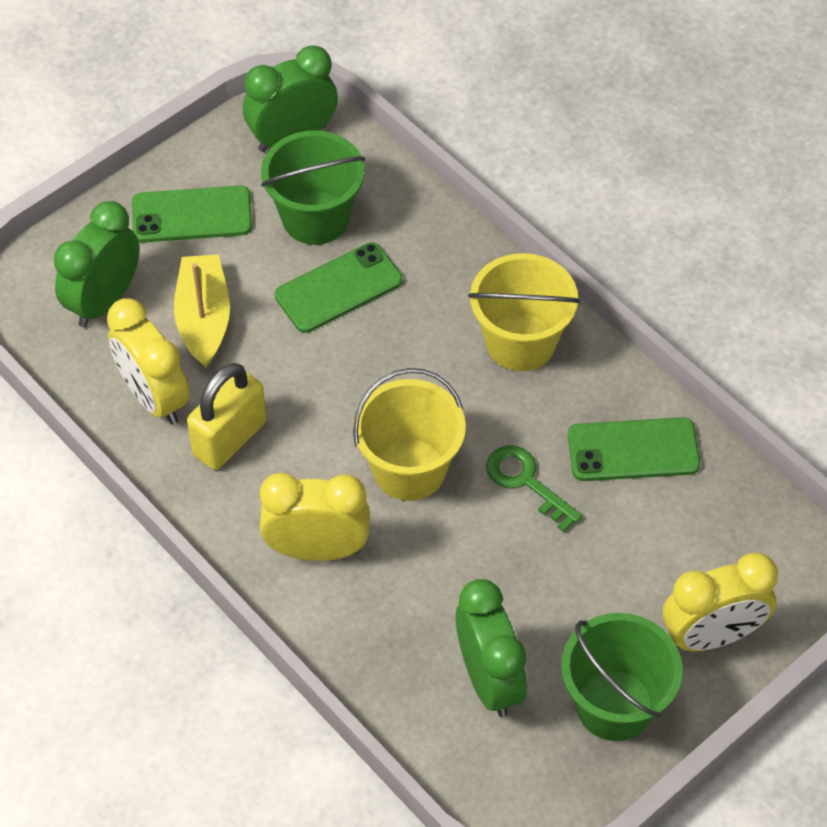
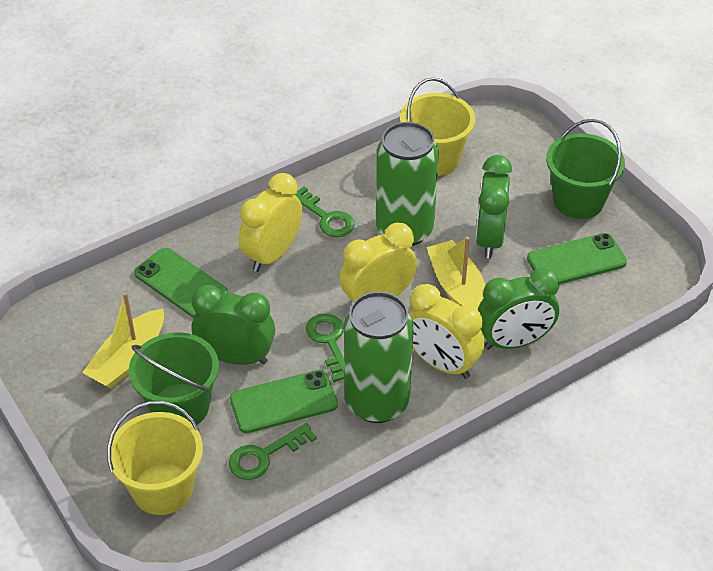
green can: none = 0 -> [344,291,414,423] [376,122,439,246] = 2
green key: [486,445,583,532] = 1 -> [229,423,317,480] [293,186,355,237] [306,313,344,382] = 3
yellow boat: [174,254,230,368] = 1 -> [82,292,164,389] [427,237,485,310] = 2
yellow padlock: [187,363,267,470] = 1 -> none = 0

